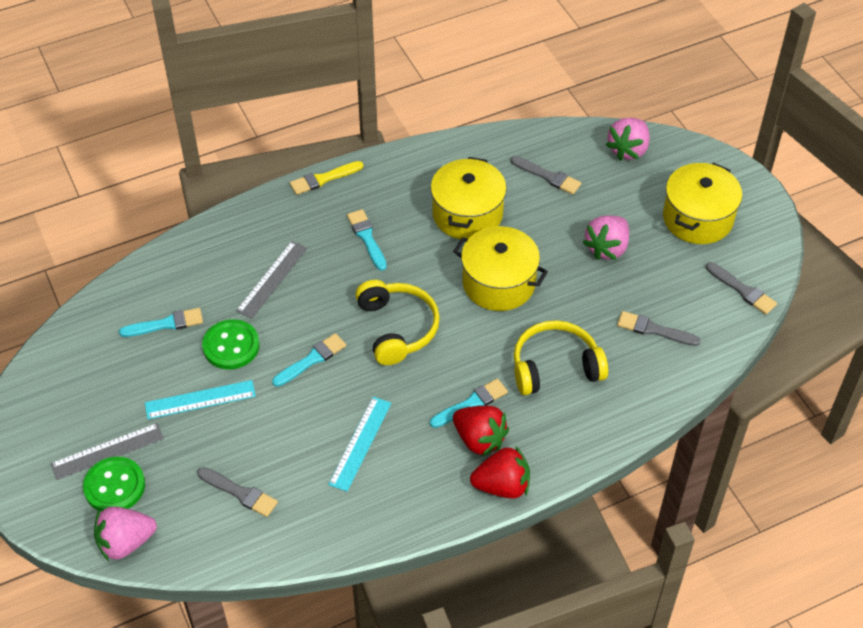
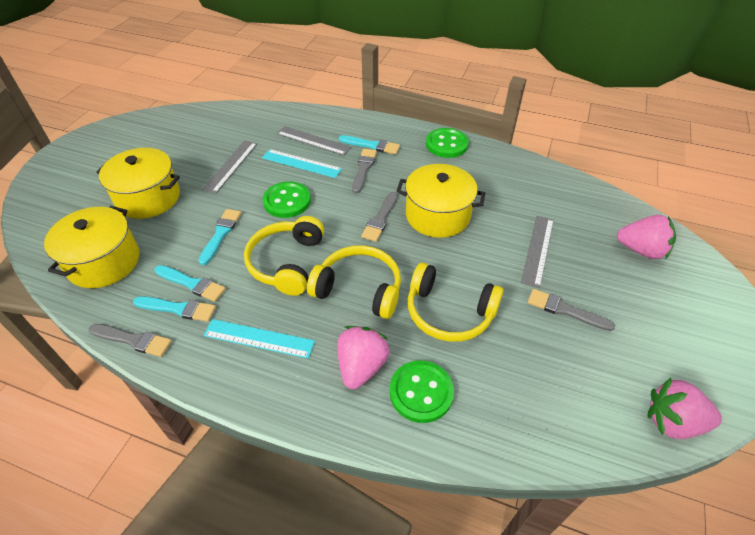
green button: [83,457,145,512] [202,319,260,369] = 2 -> [263,182,311,218] [390,361,454,423] [426,128,469,158] = 3
grey ruler: [50,423,164,480] [236,241,308,319] = 2 -> [202,140,257,194] [277,126,351,156] [521,216,554,288] = 3
red strawberry: [453,406,509,457] [470,446,530,499] = 2 -> none = 0
yellow brush: [290,161,363,195] = 1 -> none = 0
yellow headphones: [355,280,440,365] [513,320,608,395] = 2 -> [244,216,324,296] [307,245,401,319] [408,262,503,342] = 3

